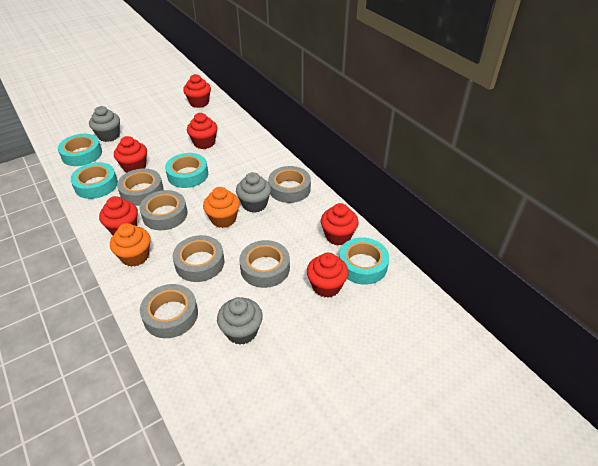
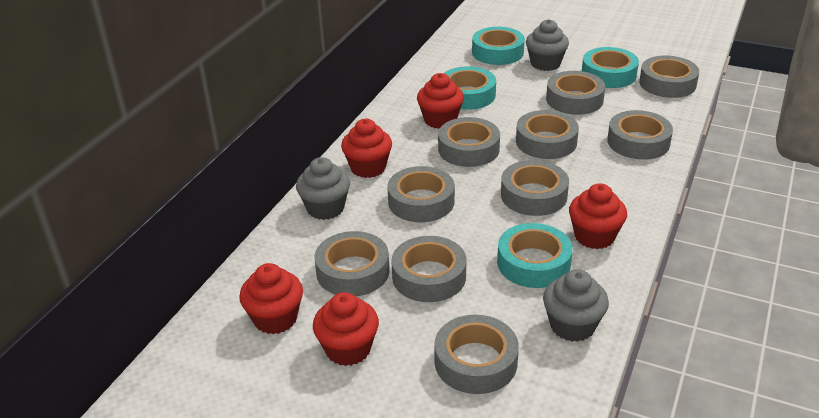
grey tape: [117,169,163,206] [139,190,188,230] [140,284,198,338] [172,235,224,282] [239,240,290,288] [268,166,311,203] = 6 -> [314,231,390,296] [387,166,455,222] [391,236,466,302] [434,315,519,394] [438,117,500,167] [501,160,569,216] [516,110,579,159] [546,71,605,115] [608,110,673,160] [639,56,699,98] = 10
orange cupcake: [110,223,150,267] [203,187,240,228] = 2 -> none = 0
red cupcake: [99,196,138,235] [114,136,147,173] [183,74,211,108] [187,113,218,149] [307,253,349,298] [321,203,359,245] = 6 -> [239,263,303,334] [313,292,379,366] [341,119,392,178] [417,73,464,129] [569,183,627,249] = 5

